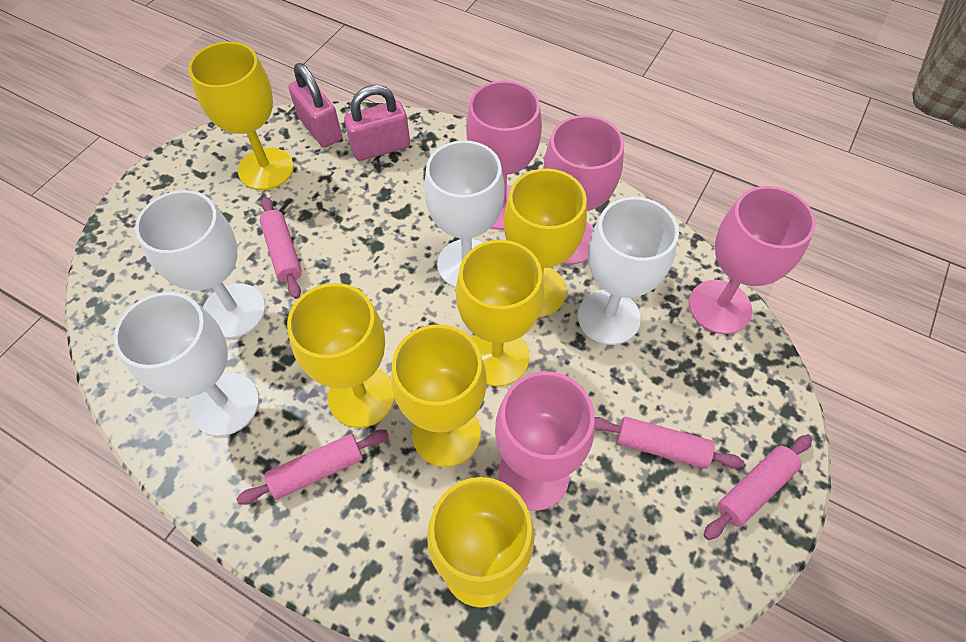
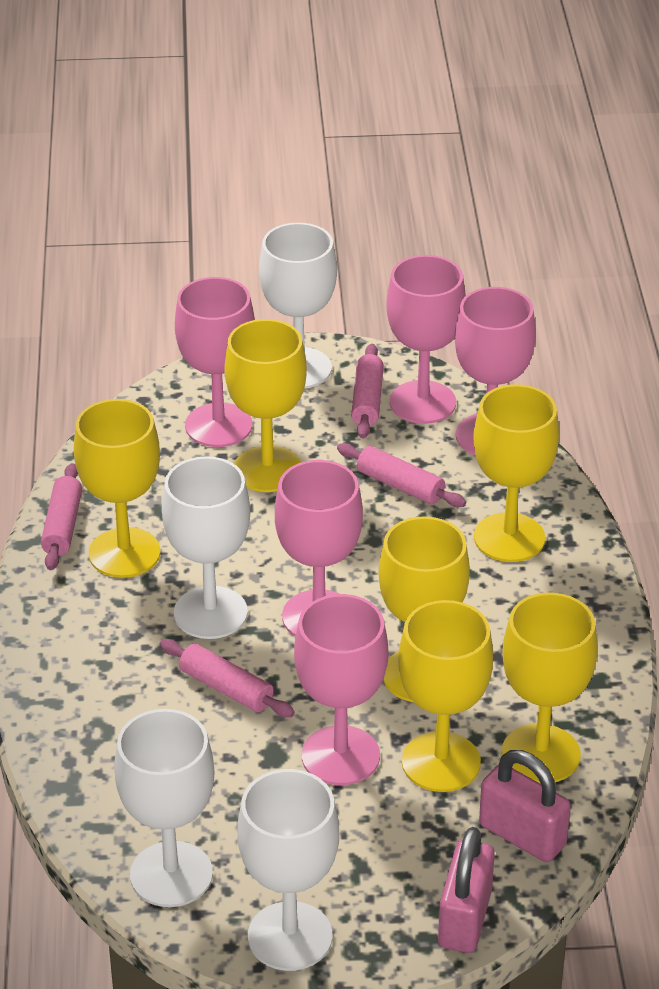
pink goblet: [466,81,542,230] [495,371,595,511] [544,115,624,264] [689,186,816,334] = 4 -> [175,277,255,447] [275,460,363,636] [294,594,388,785] [386,255,466,424] [455,287,536,455] = 5

